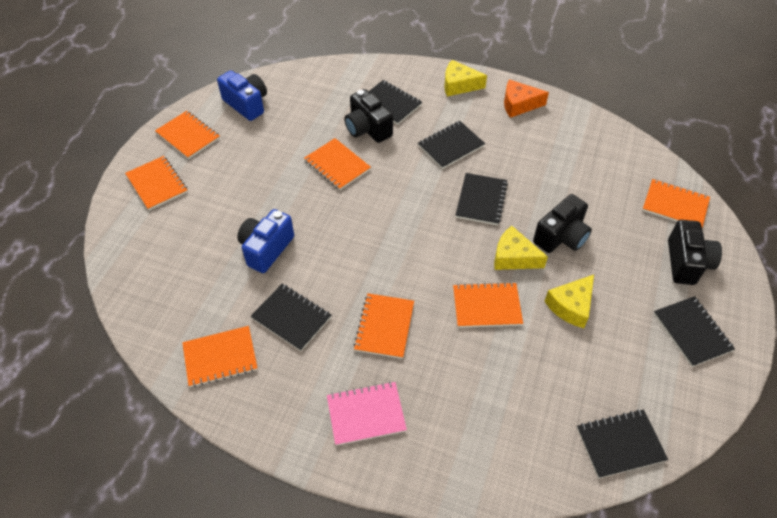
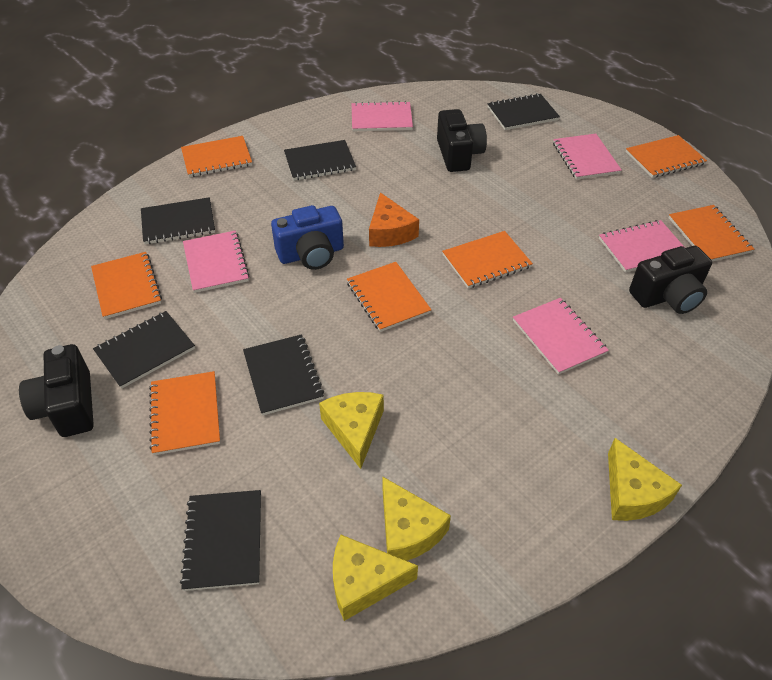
blue camera: [217,70,267,121] [237,209,294,273] = 2 -> [271,205,344,270] = 1
pink notebook: [327,382,407,446] = 1 -> [183,231,250,293] [352,101,413,131] [513,298,609,375] [553,134,622,180] [599,220,684,273] = 5
yellow cheese: [444,60,487,97] [494,226,548,270] [544,275,594,328] = 3 -> [319,392,384,469] [333,535,418,621] [383,477,451,561] [608,438,682,521] = 4

